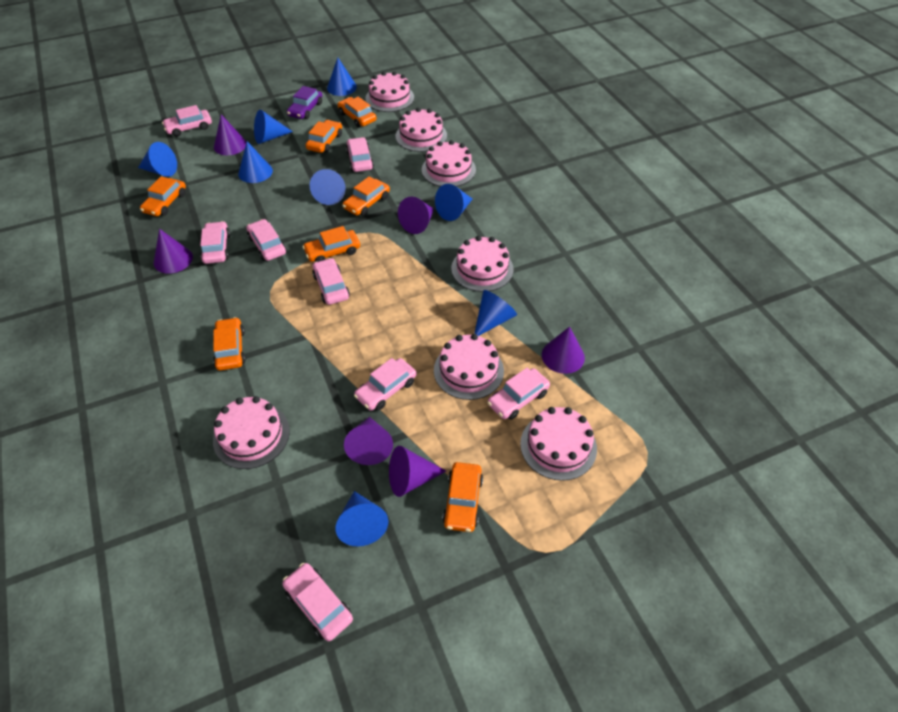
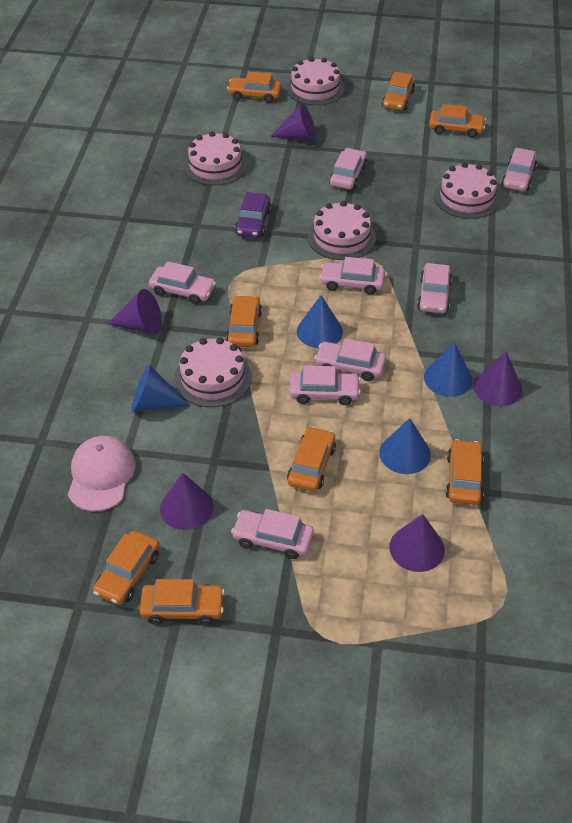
blue cone: [138,142,177,177] [238,141,273,183] [254,110,293,144] [310,169,346,205] [327,58,357,96] [336,491,389,546] [435,184,472,221] [474,290,517,336] = 8 -> [132,365,190,412] [297,295,343,348] [379,418,431,474] [424,342,472,397] = 4
orange car: [140,176,186,216] [213,317,246,371] [303,226,360,262] [306,120,342,153] [338,97,376,127] [342,176,390,216] [442,462,483,532] = 7 -> [93,531,159,605] [140,579,225,625] [226,295,262,347] [227,72,282,103] [287,426,336,492] [382,72,415,111] [429,104,486,138] [445,439,484,505] = 8
pink cake: [213,396,290,469] [366,71,414,112] [396,108,447,152] [422,140,476,187] [434,334,504,400] [451,236,514,292] [520,407,597,481] = 7 -> [174,337,252,407] [184,131,247,185] [286,57,345,105] [307,201,376,260] [434,162,500,219] = 5
pink cap: none = 0 -> [68,436,136,512] = 1
purple cone: [154,229,193,274] [214,115,246,155] [344,417,393,465] [389,446,446,497] [398,197,434,234] [542,326,585,374] = 6 -> [108,289,162,335] [160,473,214,530] [271,103,316,142] [389,514,445,572] [473,352,522,406] = 5

